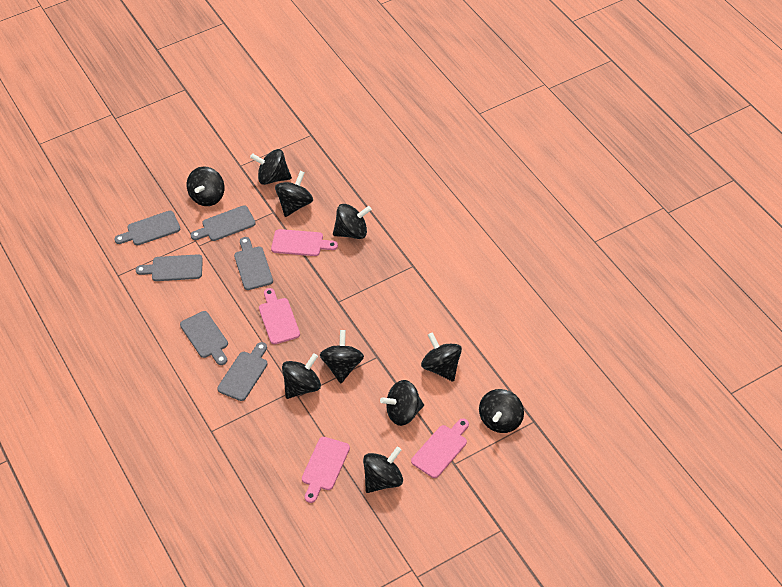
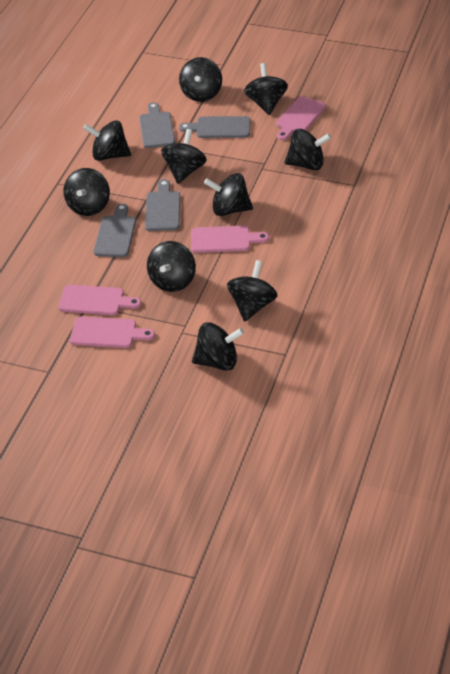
grey cutting board: [114,211,180,245] [136,254,203,281] [180,311,228,365] [191,205,256,241] [217,342,268,401] [234,237,273,290] = 6 -> [94,204,136,257] [139,102,175,148] [145,179,180,231] [179,116,251,138] = 4

